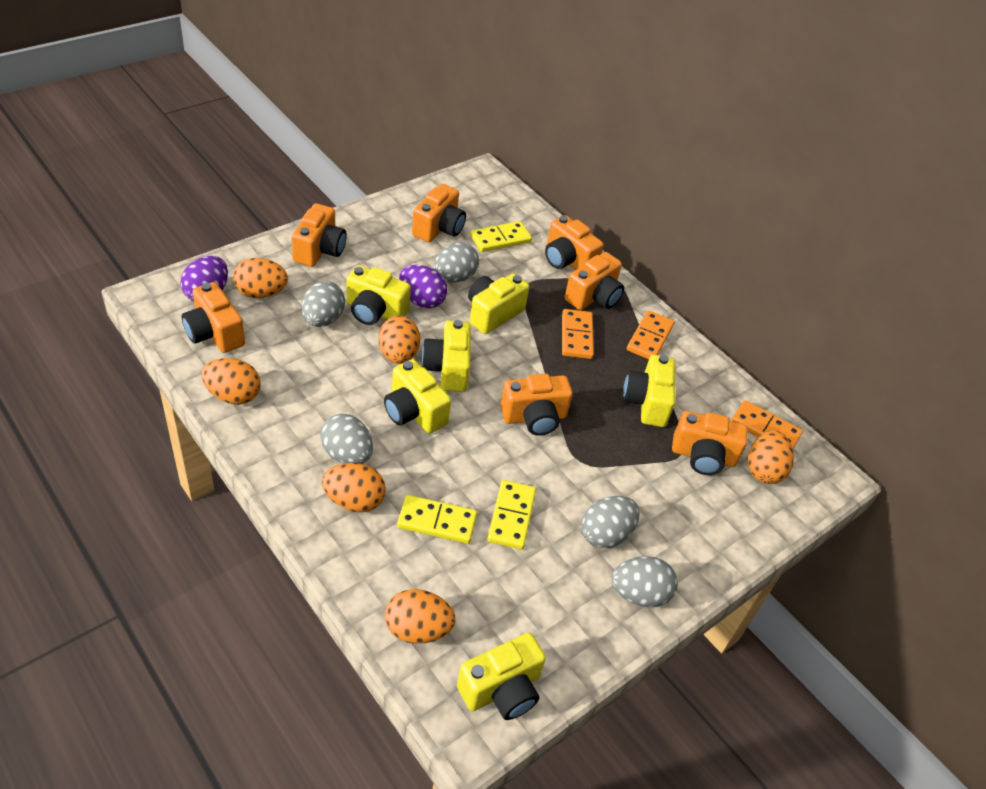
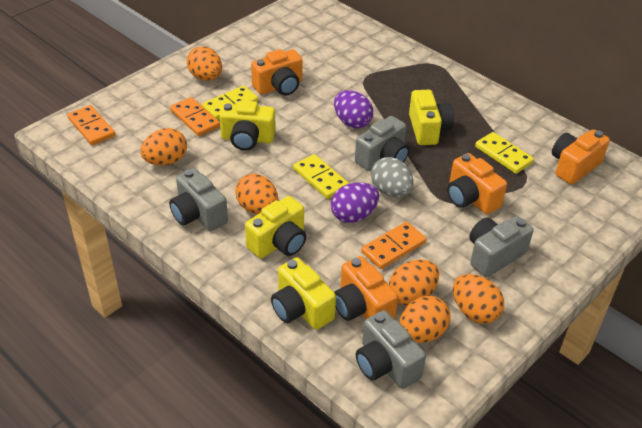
grey camera: none = 0 -> [169,168,228,231] [355,116,410,171] [356,310,426,389] [469,216,533,277] = 4
grey egg: [302,281,345,327] [320,414,373,464] [433,243,479,283] [582,496,640,548] [612,556,678,607] = 5 -> [371,157,414,197] = 1
orange camera: [182,282,245,353] [291,203,347,267] [412,184,466,242] [500,374,573,436] [545,215,604,270] [565,252,624,310] [672,411,748,475] = 7 -> [251,49,303,96] [334,256,398,321] [447,153,507,214] [552,129,610,185] = 4
yellow camera: [347,265,411,325] [384,359,451,434] [421,320,471,392] [457,633,546,720] [468,274,529,334] [623,355,675,427] = 6 -> [219,100,276,151] [245,196,306,258] [271,257,336,330] [409,90,454,145] = 4

